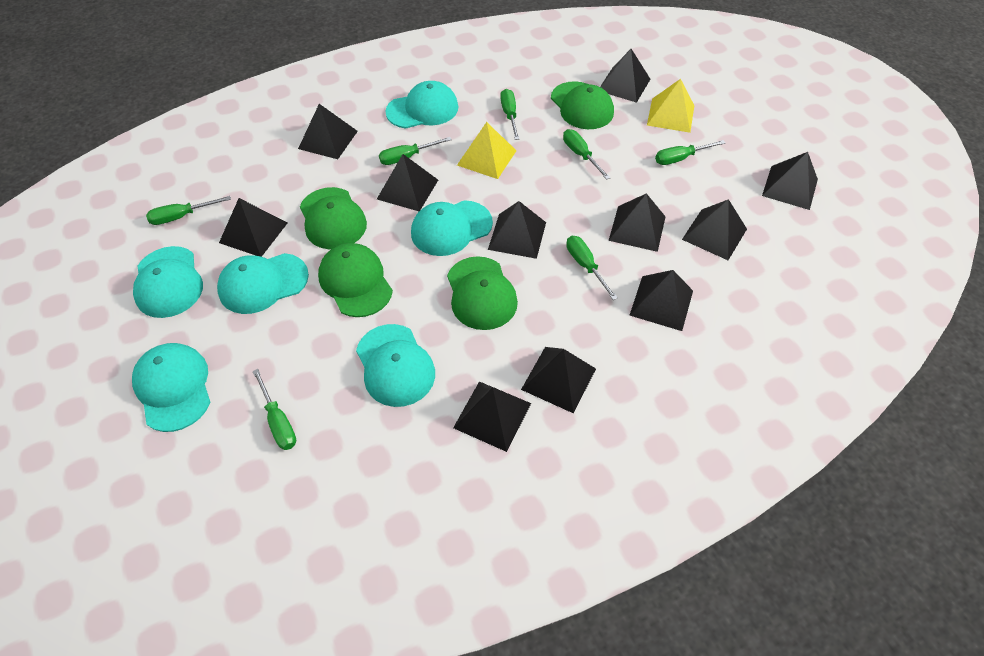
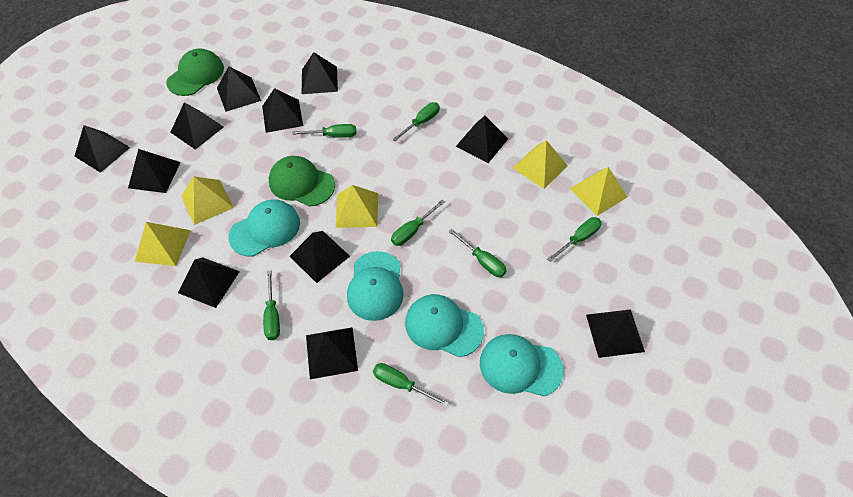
green cap: [300,187,367,249] [318,243,393,317] [447,256,518,330] [551,81,614,129] = 4 -> [166,49,224,96] [269,156,335,207] = 2
turquoise cap: [132,343,210,432] [133,246,203,318] [217,253,309,314] [356,324,435,407] [385,81,458,129] [411,200,493,256] = 6 -> [228,199,300,257] [347,251,404,321] [405,294,484,357] [480,334,564,396] = 4
yellow pyramid: [457,122,516,179] [647,79,694,133] = 2 -> [135,222,191,266] [181,177,234,225] [335,185,378,228] [513,140,568,189] [570,167,627,216] = 5

